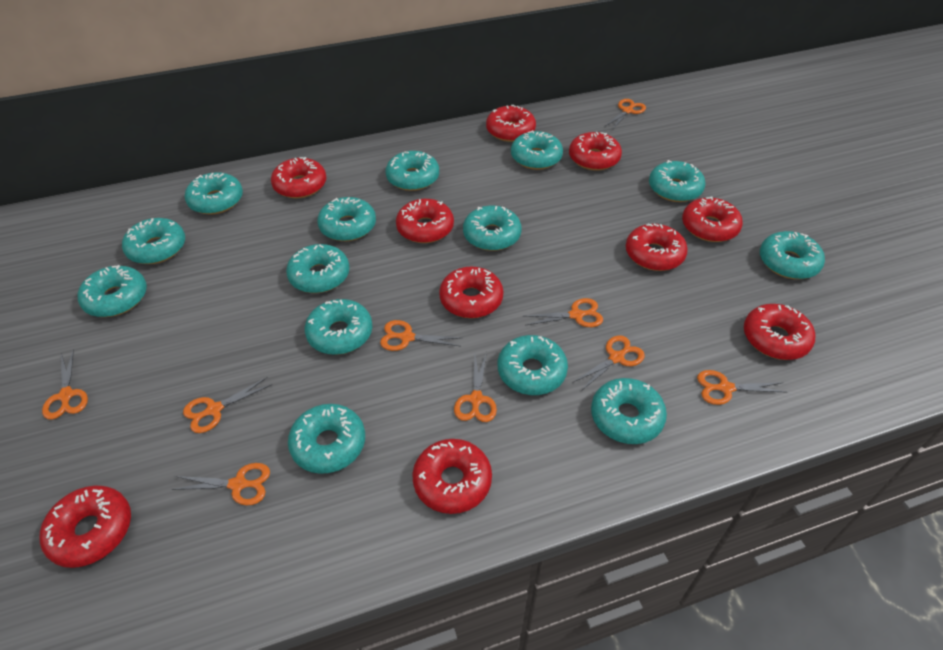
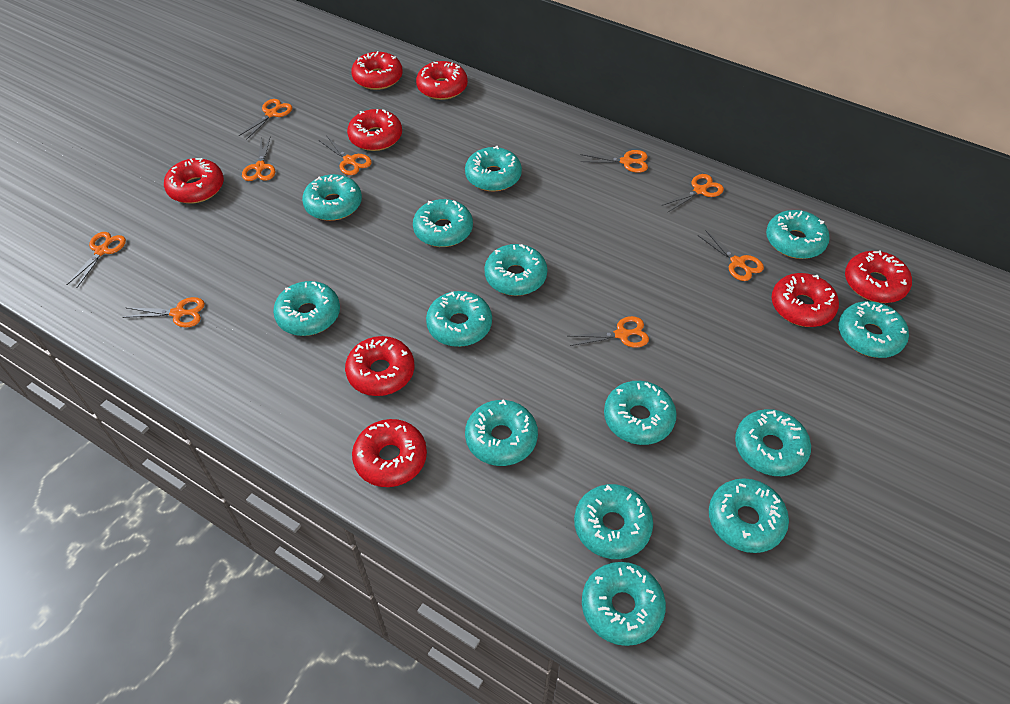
red donut: [40,485,131,568] [271,157,326,198] [396,199,454,243] [412,439,492,514] [439,267,503,318] [486,105,536,142] [569,132,622,171] [626,224,688,271] [682,197,743,242] [744,304,815,360] = 10 -> [164,158,224,203] [345,336,415,396] [347,109,402,151] [351,51,403,90] [352,419,427,487] [416,61,468,100] [771,273,839,327] [845,251,912,303] = 8

